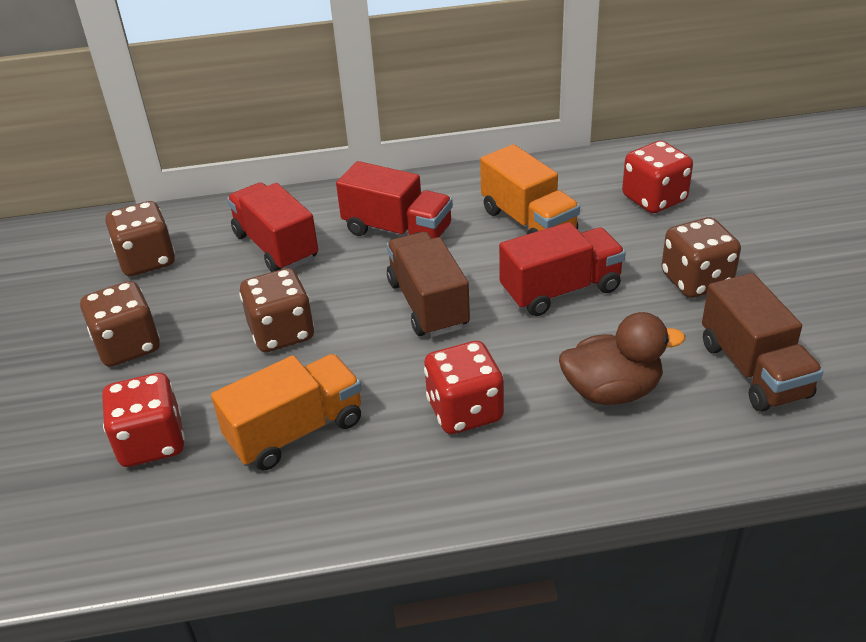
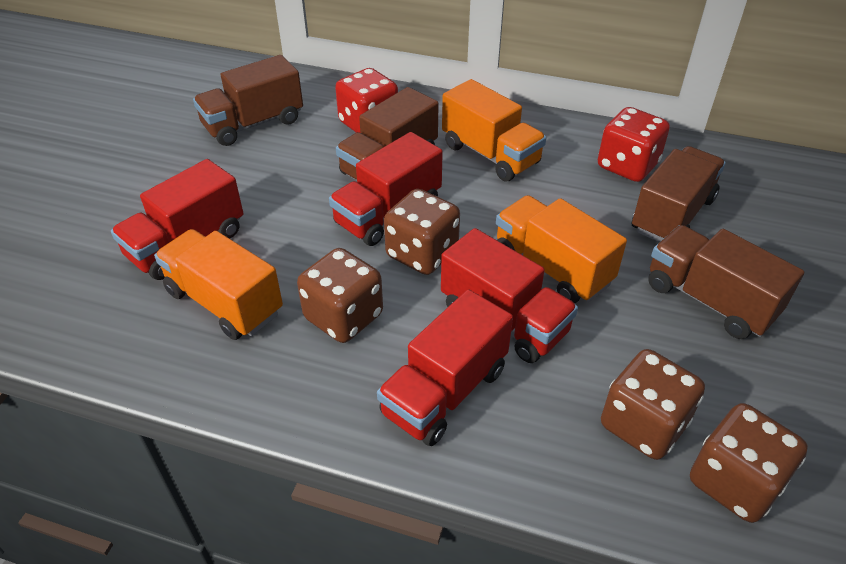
brown duck: [559,312,685,405] = 1 -> none = 0
brown truck: [386,232,470,337] [702,273,823,412] = 2 -> [193,55,303,146] [336,87,439,180] [632,146,726,242] [648,225,804,339] = 4
orange truck: [211,354,362,470] [480,144,580,234] = 2 -> [154,229,283,340] [442,79,546,182] [496,195,627,303] = 3
red dice: [102,373,185,467] [424,341,504,434] [622,141,693,213] = 3 -> [335,68,398,133] [598,107,670,182] = 2
red truck: [227,182,318,272] [336,161,453,239] [499,222,626,316] = 3 -> [111,159,243,280] [329,132,443,246] [377,289,513,446] [441,228,578,363] = 4

